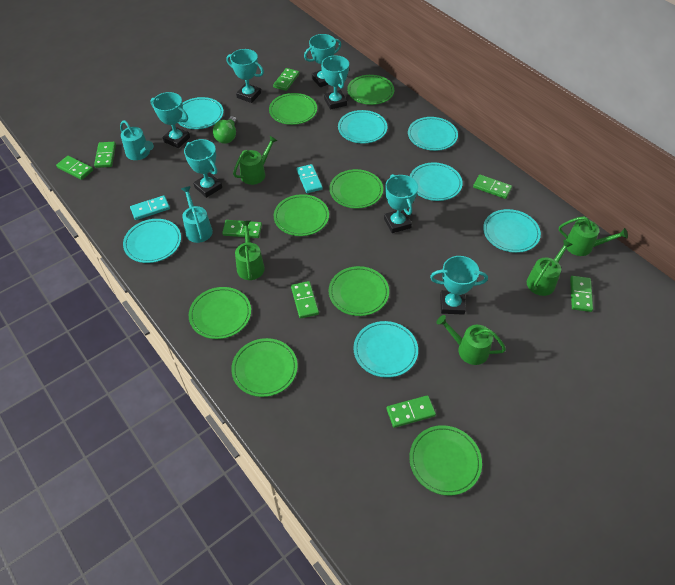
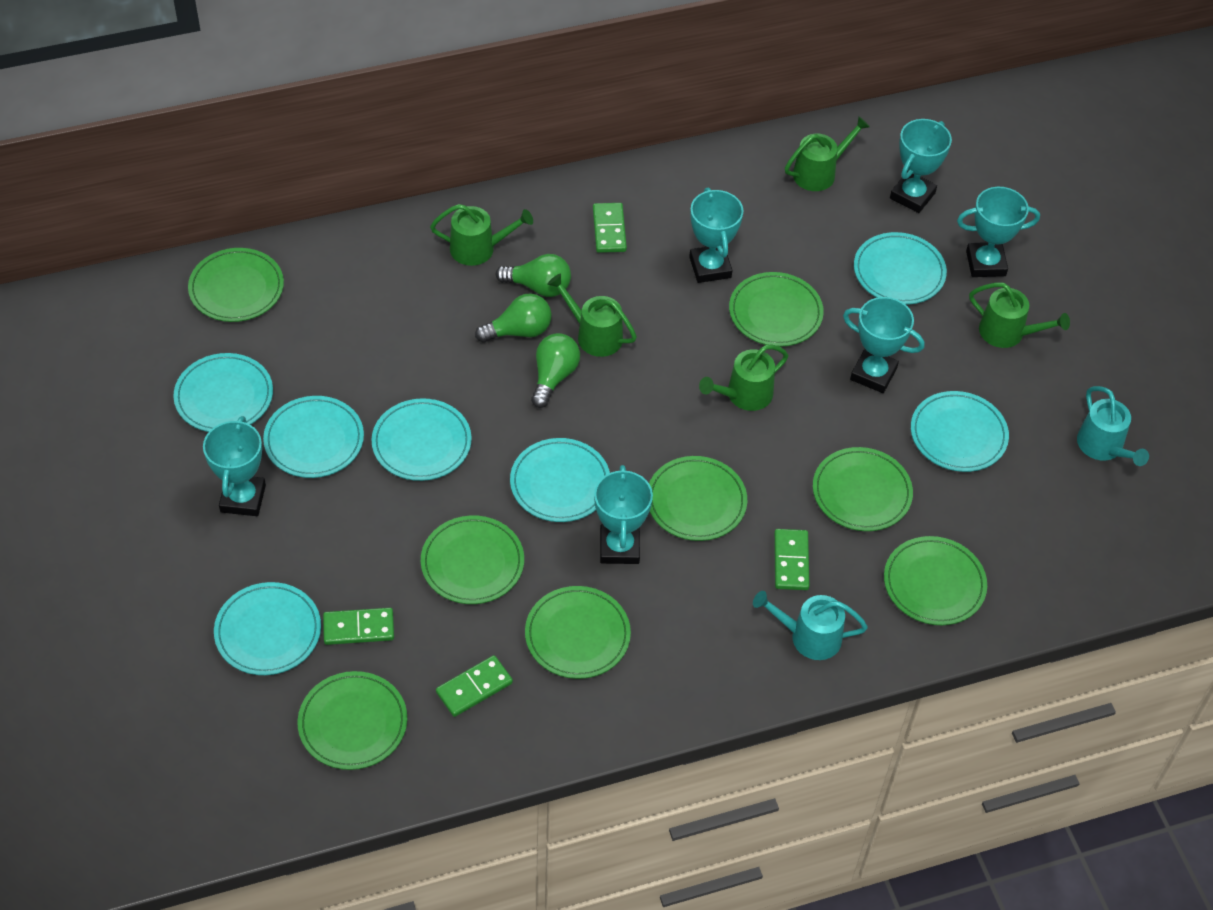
green domino: [56,156,93,180] [94,142,116,168] [222,220,262,238] [273,68,299,91] [291,281,319,318] [386,395,436,428] [473,175,512,199] [570,276,593,312] = 8 -> [323,608,394,645] [436,655,513,717] [593,203,627,253] [774,529,810,590] = 4
green light bulb: [213,116,237,144] = 1 -> [475,294,551,343] [496,254,571,297] [531,333,580,408] = 3
turquoise domino: [130,195,170,220] [297,164,323,193] = 2 -> none = 0
turquoise trophy: [150,92,190,148] [184,139,222,198] [227,49,264,103] [304,34,341,87] [322,55,349,110] [384,174,418,233] [430,256,488,315] = 7 -> [203,416,266,516] [594,465,653,564] [689,188,744,283] [843,297,924,393] [890,119,952,213] [957,187,1040,277] = 6

